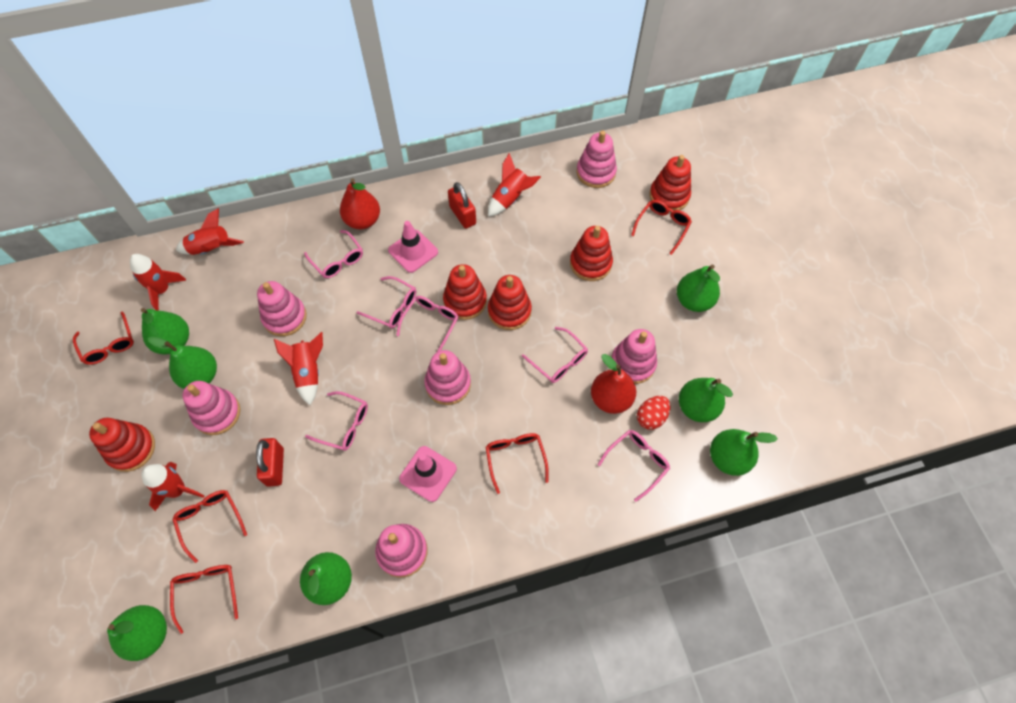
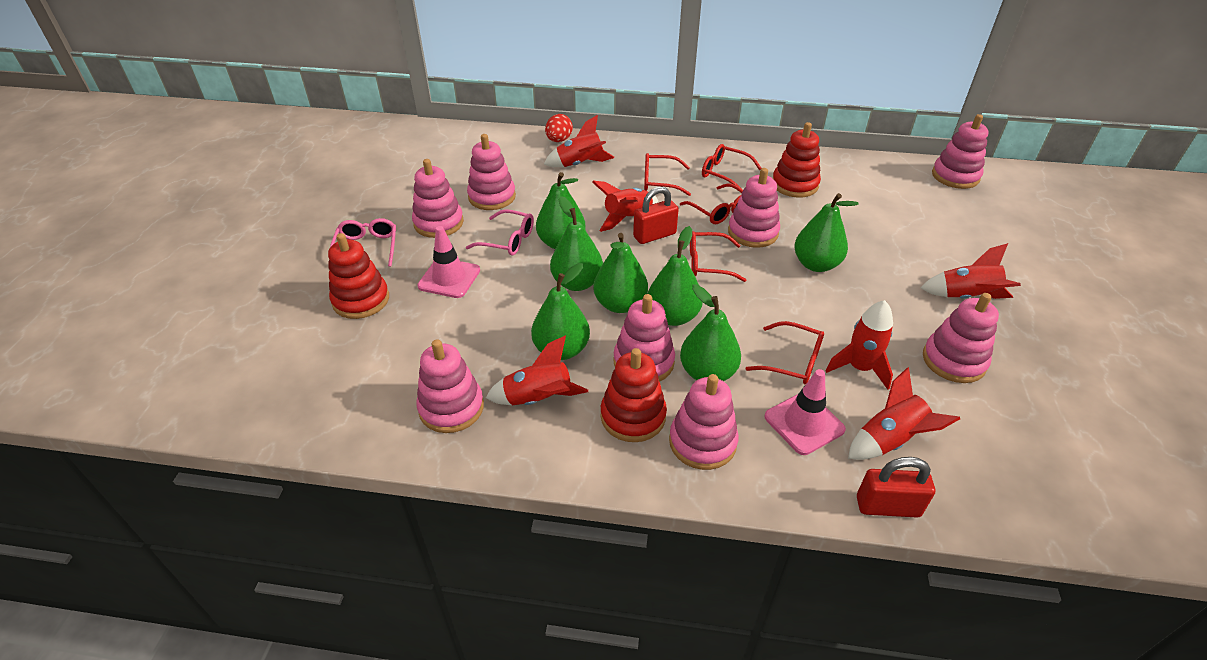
pink glasses: [304,230,363,278] [305,391,368,451] [356,276,416,328] [396,296,458,353] [522,327,588,383] [597,430,670,502] = 6 -> [330,218,396,267] [466,209,534,256] = 2
pink stacking toy: [182,381,240,435] [257,281,307,336] [375,524,428,578] [424,350,471,405] [576,131,617,188] [612,329,657,384] = 6 -> [412,159,464,238] [416,340,484,433] [467,134,516,210] [614,294,675,382] [669,374,739,470] [728,168,780,248] [923,293,999,383] [932,114,989,189] = 8
red pear: [340,178,380,230] [591,354,636,414] = 2 -> none = 0
red rocket: [130,254,186,311] [141,462,204,511] [176,208,244,255] [274,332,323,405] [488,153,541,217] = 5 -> [486,336,588,405] [544,115,614,167] [592,181,658,232] [826,300,893,390] [848,367,960,460] [921,243,1021,299] = 6
red stacking toy: [89,418,155,472] [443,264,487,320] [488,275,532,330] [570,226,613,281] [649,155,691,212] = 5 -> [328,233,389,319] [601,348,667,442] [773,122,821,198] = 3

